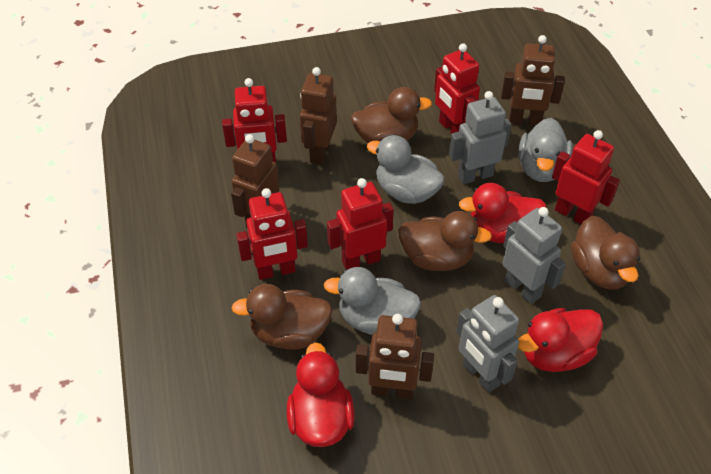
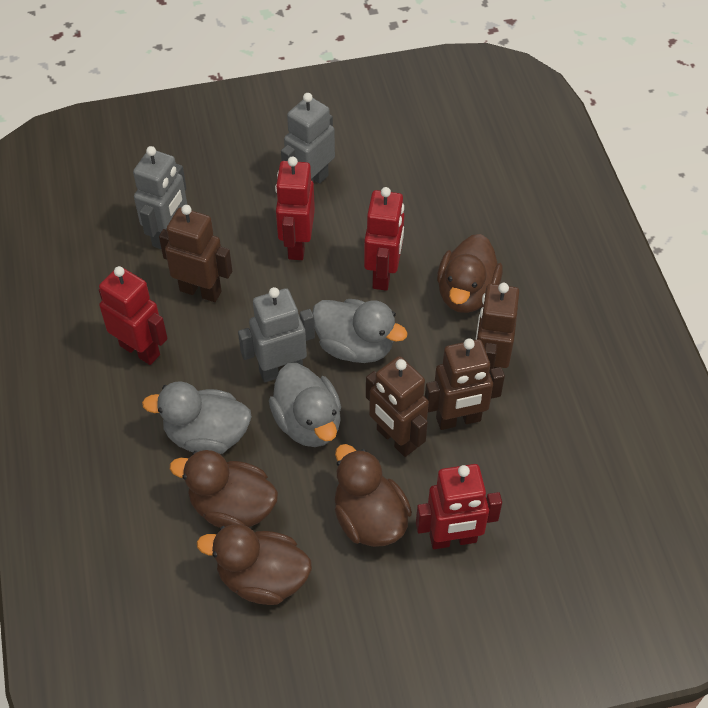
red duck: [287,342,355,447] [459,183,547,243] [518,308,603,372] = 3 -> none = 0
red robot: [222,78,287,163] [236,188,308,280] [327,178,394,270] [434,43,480,134] [552,130,620,224] = 5 -> [99,266,168,365] [275,156,315,260] [364,187,404,291] [416,464,502,549] = 4

